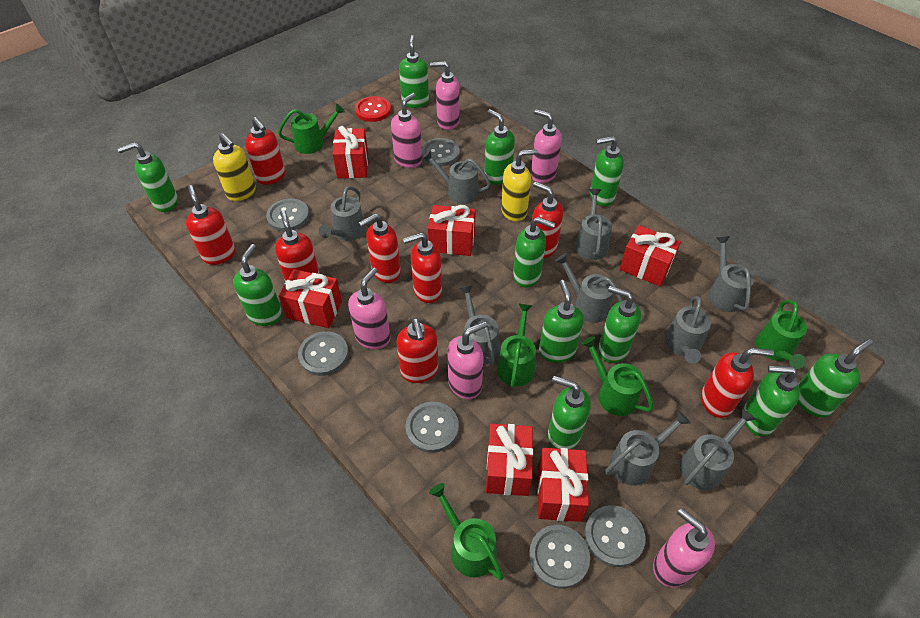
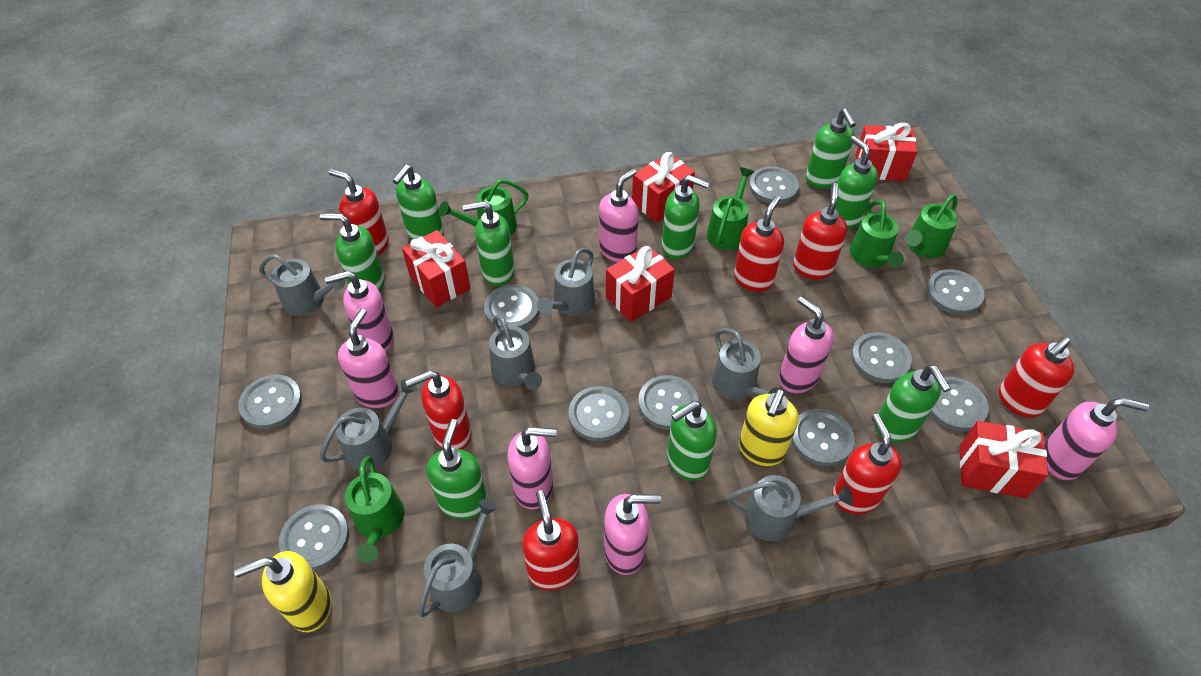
green soap dispenser: [118,142,178,212] [233,244,282,326] [399,35,429,108] [484,109,515,185] [513,217,555,288] [539,280,584,363] [548,376,591,449] [590,136,624,206] [598,286,641,363] [743,366,800,436] [797,339,873,417] = 11 -> [320,213,385,292] [393,165,444,240] [427,419,488,520] [463,201,515,286] [662,175,710,259] [667,401,717,481] [806,108,856,188] [835,136,878,229] [874,365,951,443] = 9
grey button: [266,199,309,232] [298,331,348,376] [405,402,459,453] [422,138,460,167] [529,525,590,589] [584,505,646,567] = 6 -> [238,375,302,429] [279,504,349,570] [484,284,539,329] [569,386,629,442] [638,375,698,430] [749,166,799,204] [791,409,855,466] [851,332,912,383] [926,269,984,315] [929,377,989,432] = 10
grey watering can: [319,186,366,241] [422,150,491,204] [459,285,499,365] [555,253,623,323] [575,189,612,260] [605,411,691,486] [665,296,711,364] [680,408,756,490] [708,236,754,312] = 9 -> [259,254,345,316] [320,379,417,471] [418,500,498,617] [489,315,542,390] [537,248,595,316] [712,328,780,400] [727,475,853,541] = 7
pink soap dispenser: [348,267,391,349] [391,93,422,168] [430,61,460,130] [447,321,487,399] [531,109,562,183] [653,508,715,588] = 6 -> [325,271,394,352] [338,309,399,408] [507,427,557,510] [599,168,639,262] [604,494,661,575] [779,296,834,393] [1045,398,1149,480] = 7
red button: [355,96,391,122] = 1 -> none = 0
red gift: [279,269,342,328] [332,126,368,178] [428,205,476,256] [486,423,533,496] [538,448,589,522] [619,225,681,286] = 6 -> [402,230,471,307] [606,245,675,322] [632,152,695,223] [855,123,917,181] [960,421,1048,498] = 5
red soap dispenser: [186,185,236,265] [245,117,285,185] [275,210,320,282] [359,213,401,283] [396,318,439,383] [403,233,442,303] [532,182,563,258] [701,348,774,418] = 8 -> [329,169,389,255] [405,371,471,450] [522,490,580,590] [734,196,784,291] [793,183,848,279] [832,414,902,514] [999,337,1074,418] = 7

